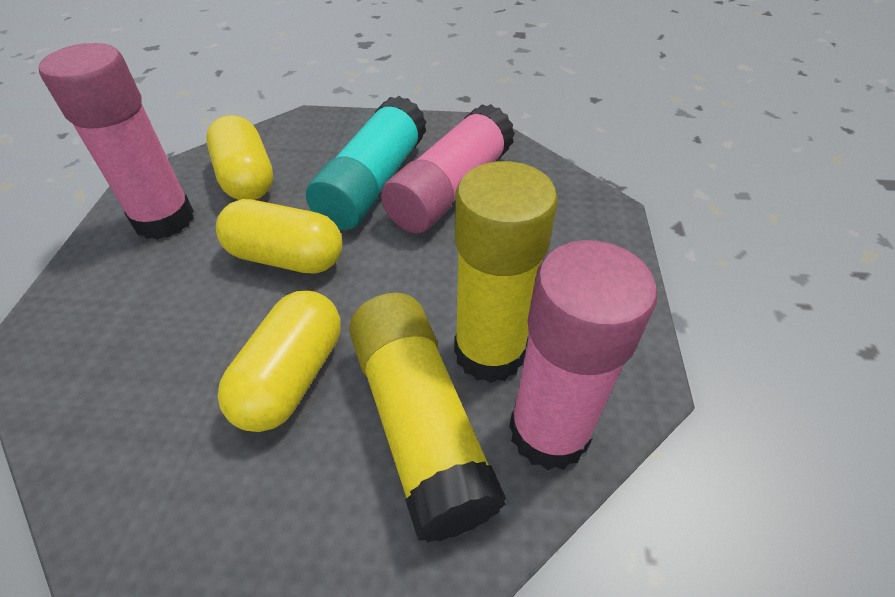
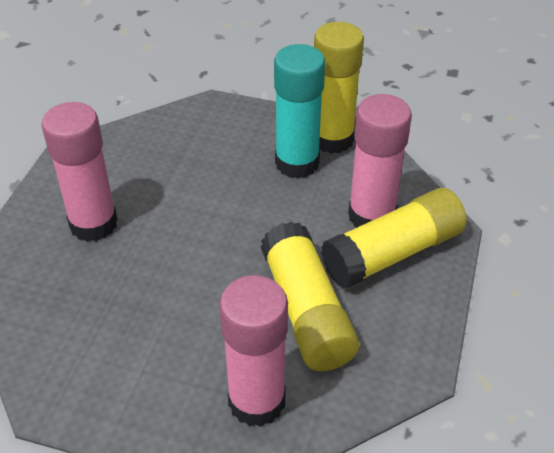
yellow capsule: [206,115,273,200] [216,199,342,274] [217,291,341,432] = 3 -> none = 0
yellow glue stick: [349,293,506,543] [454,161,558,383] = 2 -> [261,222,359,371] [314,22,364,154] [321,188,466,288] = 3

